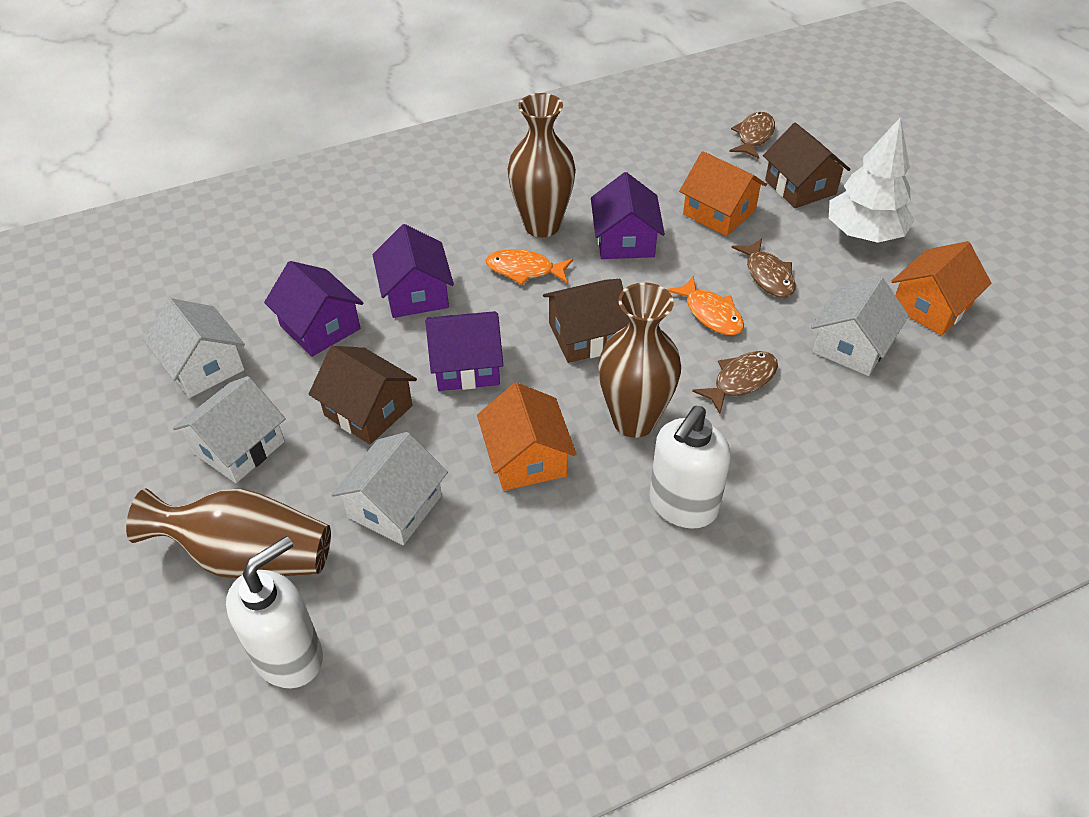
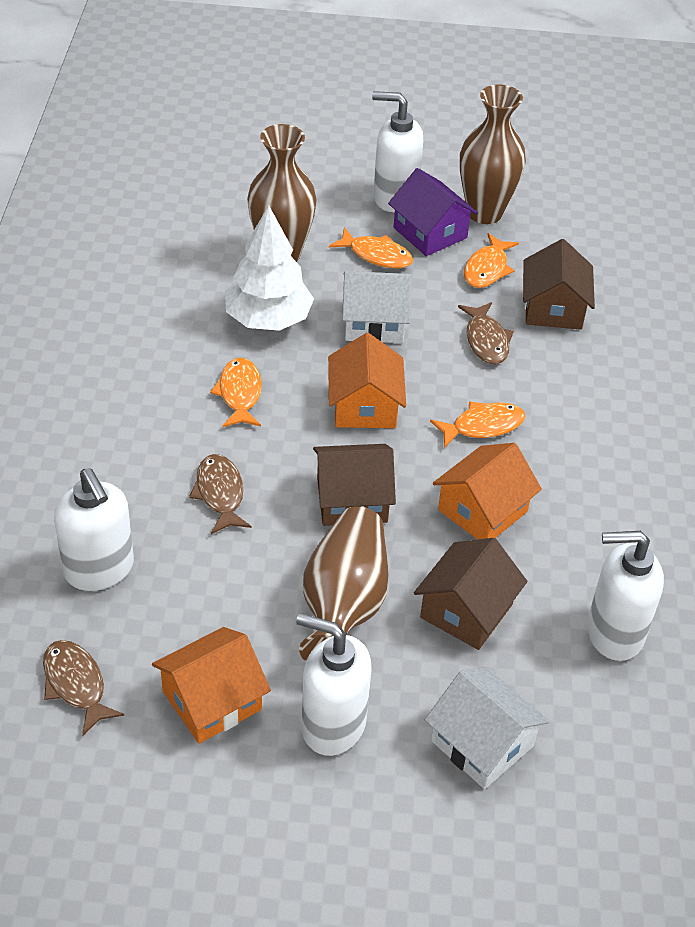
orange fish: [486,249,573,285] [666,276,744,335] = 2 -> [210,358,262,427] [329,227,413,268] [430,402,526,448] [464,233,519,288] = 4
purple house: [264,261,364,357] [372,224,454,318] [425,311,503,391] [591,172,665,259] = 4 -> [388,168,478,256] = 1
white house: [144,298,245,398] [173,376,286,483] [331,432,448,545] [811,276,909,376] = 4 -> [342,271,412,343] [425,668,550,789] = 2
white soap dispenser: [226,536,323,688] [649,406,731,529] = 2 -> [54,468,134,591] [296,613,372,756] [372,91,423,212] [587,531,664,661] = 4

